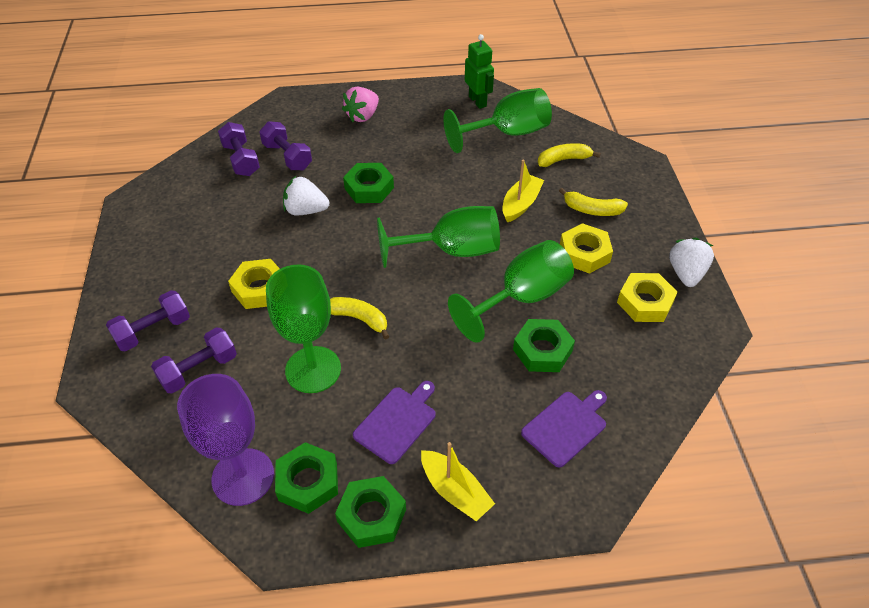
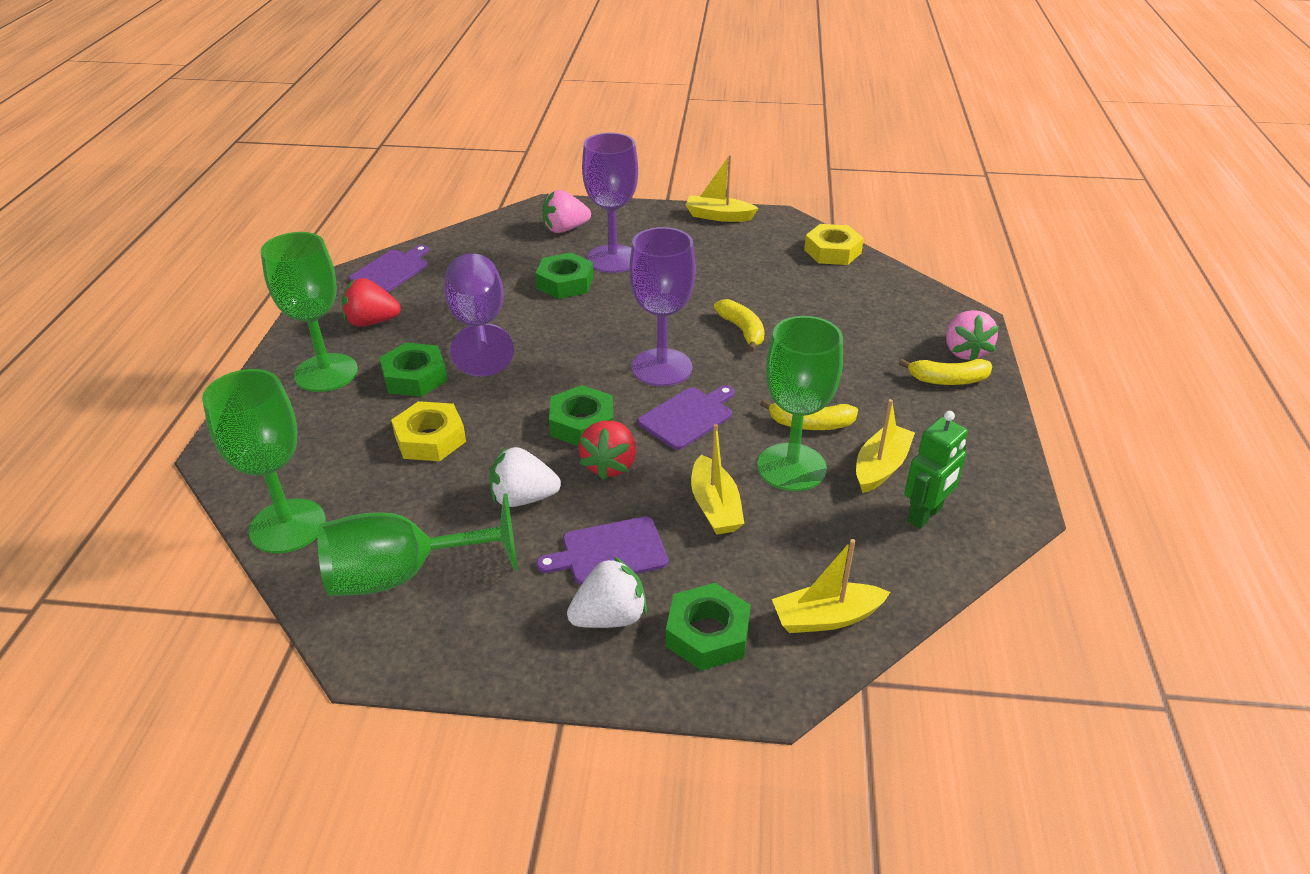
pink strawberry: [342,87,379,122] = 1 -> [542,190,591,233] [946,310,999,361] = 2
purple cutting board: [353,381,436,464] [521,390,607,468] = 2 -> [349,245,429,292] [536,516,668,585] [638,385,735,450] = 3
purple dumbbell: [106,290,190,352] [151,327,237,394] [218,122,260,176] [259,121,312,170] = 4 -> none = 0
purple goblet: [177,374,274,506] = 1 -> [444,253,514,377] [582,133,638,273] [630,227,696,386] = 3
red strawberry: none = 0 -> [342,278,401,327] [579,421,636,480] = 2
yellow boat: [421,442,495,521] [502,159,544,222] = 2 -> [686,155,759,222] [691,424,745,535] [772,539,890,633] [856,399,915,493] = 4
yellow nut: [228,259,280,309] [560,223,613,274] [617,273,677,322] = 3 -> [391,401,466,461] [804,224,864,265] = 2

